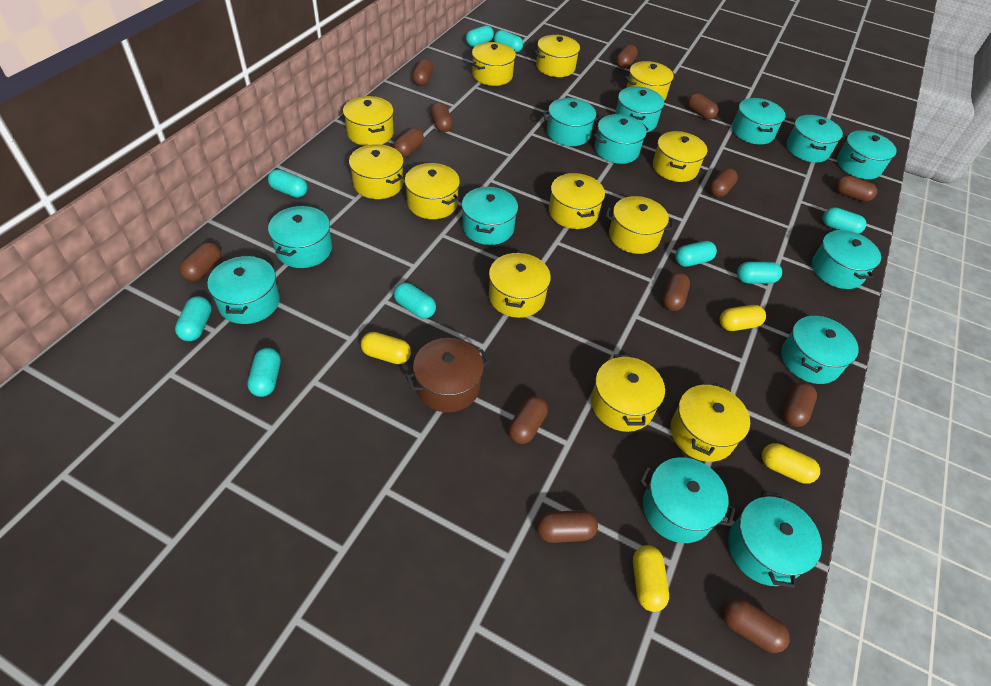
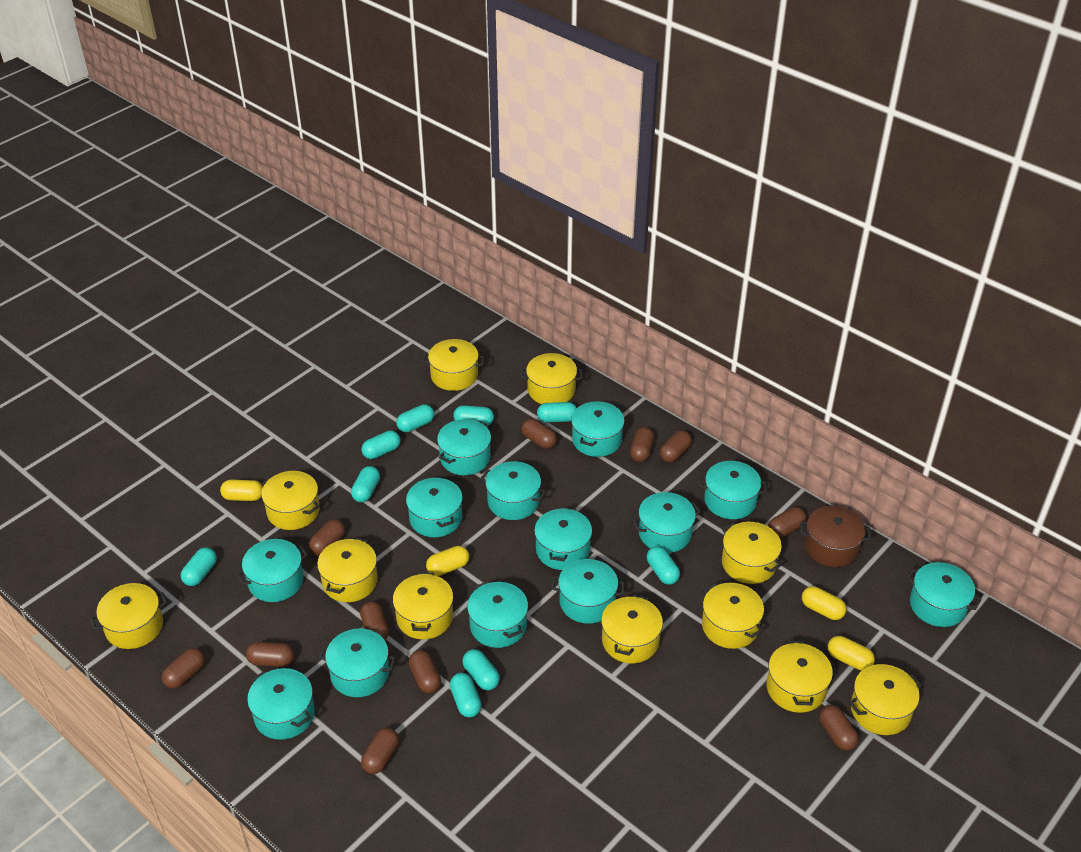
brown capsule: [179,242,221,281] [393,128,424,157] [412,59,433,86] [430,102,453,132] [508,396,548,444] [537,510,598,543] [616,45,638,69] [662,272,690,311] [687,93,718,120] [709,168,738,197] [722,598,790,653] [782,382,817,427] [836,175,877,202] = 13 -> [162,648,205,689] [246,642,294,667] [309,519,345,556] [360,601,389,640] [361,727,399,774] [409,650,441,693] [521,419,557,449] [630,427,654,462] [660,430,692,463] [768,507,806,538] [819,705,859,751] = 11
yellow pot: [343,96,394,146] [349,144,404,199] [405,163,460,219] [472,42,516,86] [489,252,551,318] [534,35,582,77] [549,173,605,229] [591,354,665,432] [606,196,674,254] [625,61,676,101] [653,131,707,182] [671,383,750,462] = 12 -> [90,583,167,649] [261,471,320,530] [317,537,378,602] [393,572,453,639] [422,339,485,391] [521,353,583,404] [601,595,663,663] [702,583,764,649] [722,522,782,584] [767,641,833,713] [849,664,922,735] = 11

